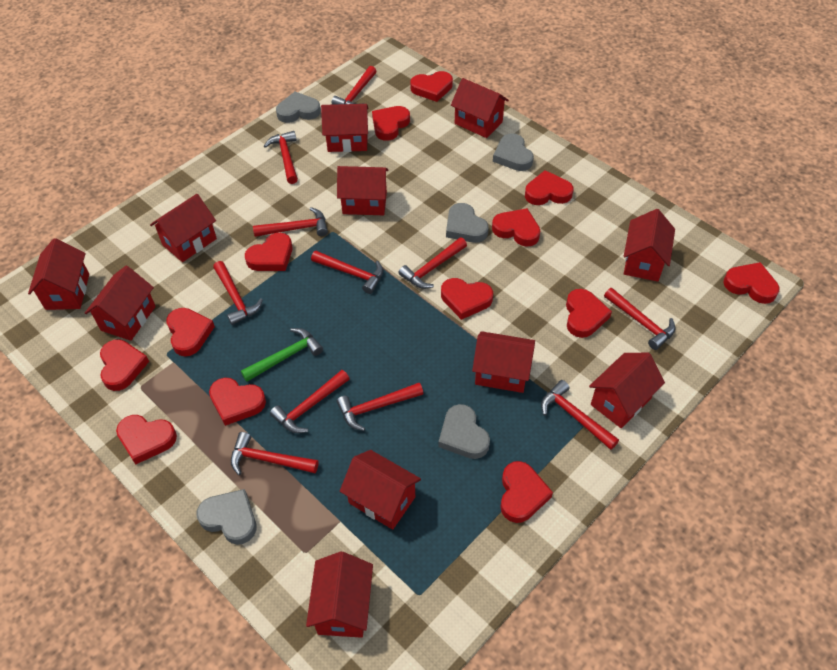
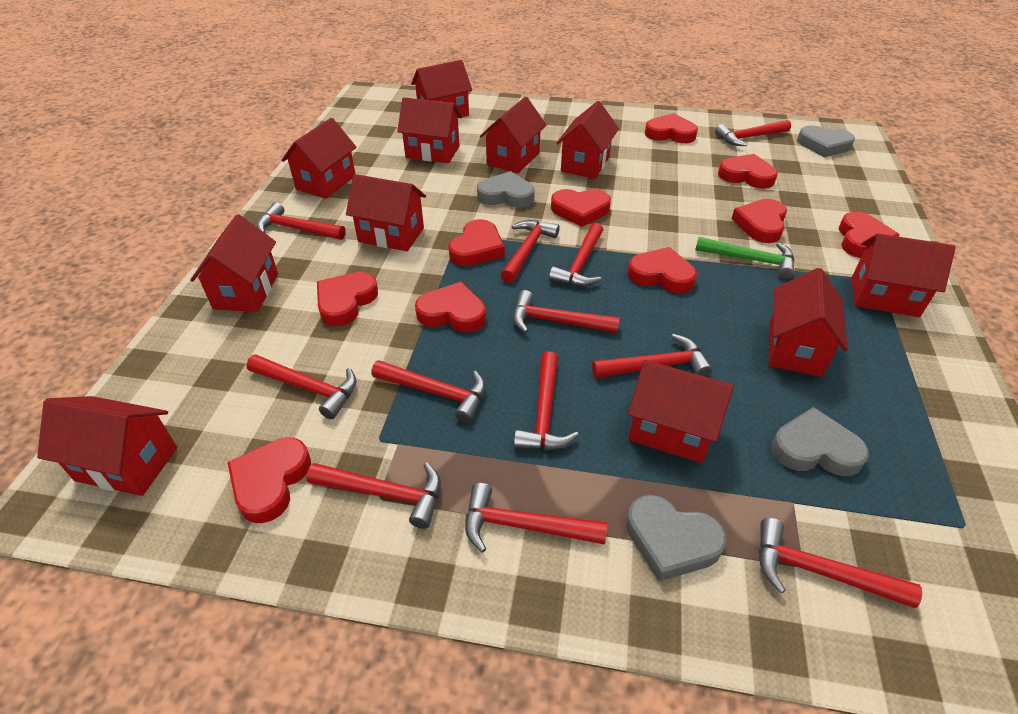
grey heart: [196,489,256,545] [276,92,321,123] [438,404,490,459] [446,203,489,243] [493,133,534,171] = 5 -> [477,171,535,208] [626,495,726,581] [771,407,869,476] [797,125,855,157] = 4
red hammer: [213,261,263,325] [231,432,318,475] [253,207,328,237] [264,131,298,184] [270,370,350,433] [311,251,383,294] [332,66,377,105] [336,383,423,431] [399,237,467,289] [541,380,619,450] [604,288,675,350] = 11 -> [246,354,357,419] [257,202,346,240] [306,463,441,529] [371,360,486,423] [465,483,607,553] [501,220,560,283] [513,290,620,333] [514,351,579,450] [549,223,603,287] [592,334,713,378] [715,120,791,146] [759,518,922,608] = 12
red heart: [100,339,149,391] [116,415,177,465] [166,308,215,356] [209,378,266,426] [245,233,292,271] [372,106,410,141] [410,71,453,102] [441,278,493,320] [492,208,540,247] [500,461,553,523] [525,170,573,205] [566,289,612,338] [723,262,780,304] = 13 -> [227,437,311,523] [317,272,378,326] [415,282,486,332] [448,219,505,266] [551,189,611,227] [627,247,697,293] [645,113,698,143] [718,154,778,189] [731,199,787,243] [839,212,900,258] = 10

